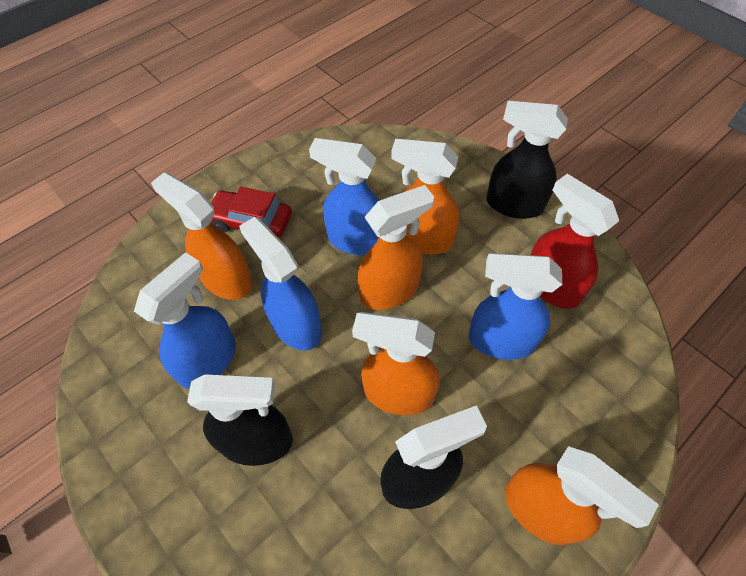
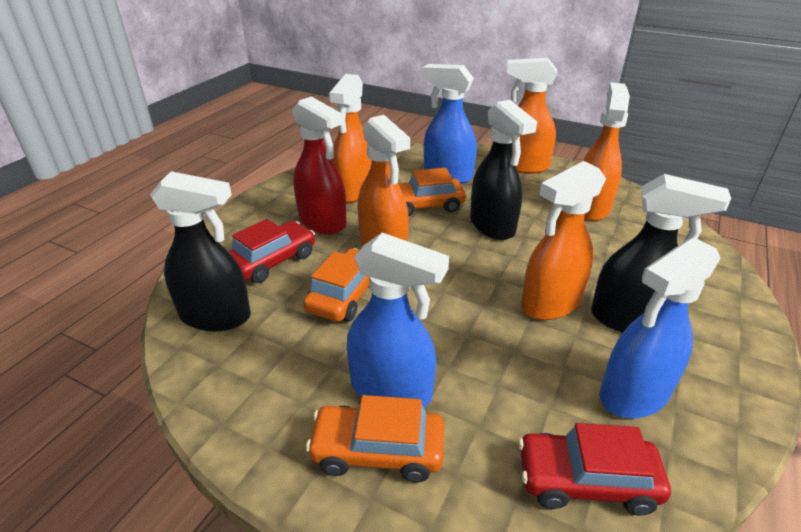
blue spray bottle: [134,252,236,389] [239,217,322,351] [309,138,380,255] [469,253,562,360] = 4 -> [347,233,449,407] [422,64,477,184] [600,237,721,418] = 3
orange car: none = 0 -> [303,248,370,322] [306,395,444,482] [399,168,466,217] = 3
red car: [211,186,292,237] = 1 -> [228,219,315,283] [518,423,671,515] = 2

